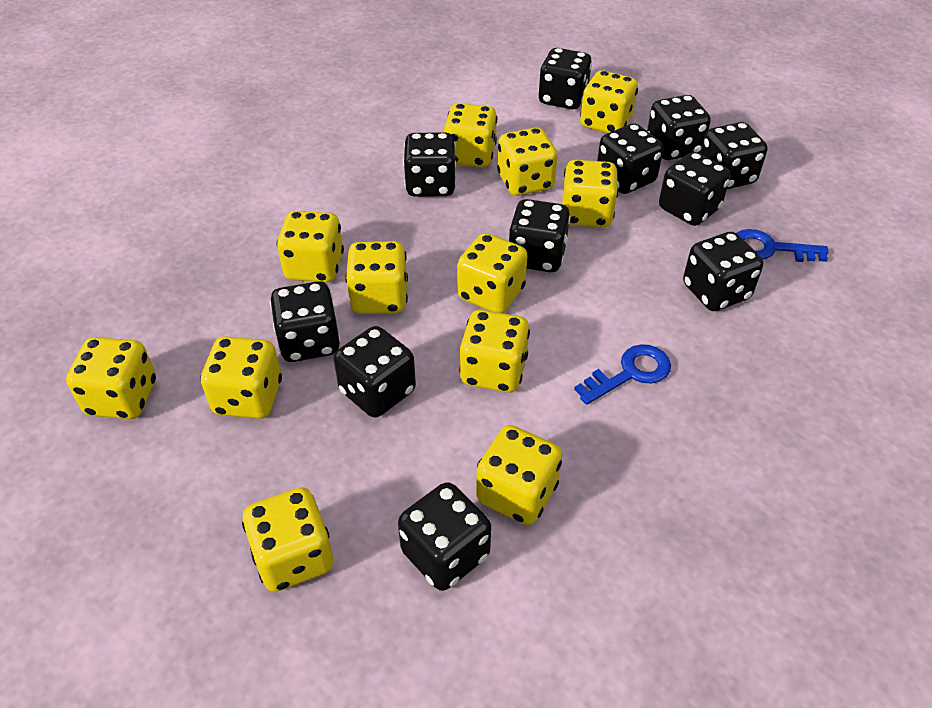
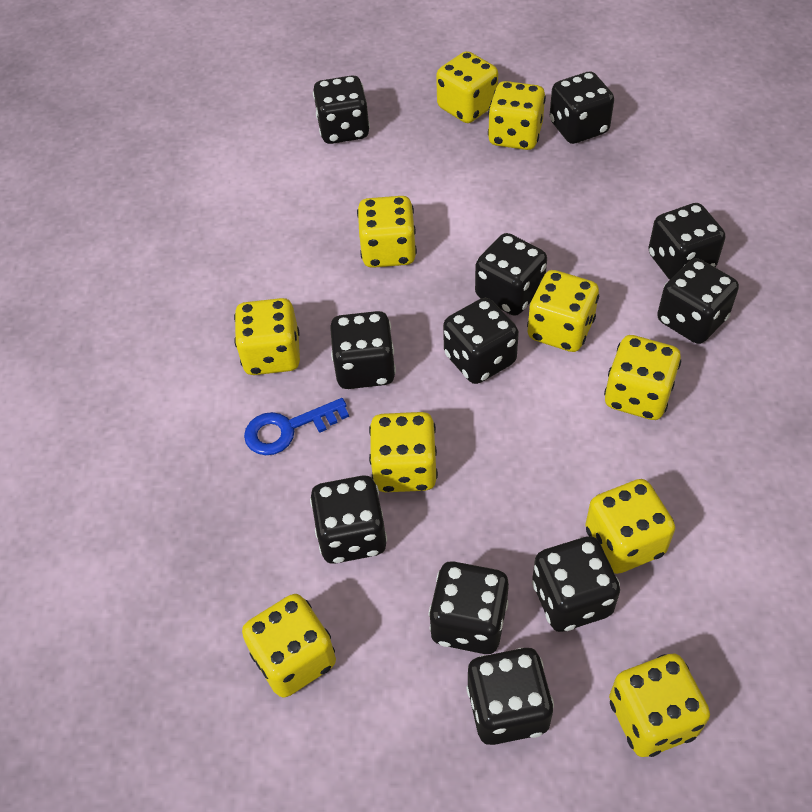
blue key: [574,344,671,405] [736,229,829,262] = 2 -> [244,398,349,455] = 1
yellow dice: [66,337,156,419] [200,336,282,419] [242,487,333,592] [277,211,344,283] [345,241,408,314] [444,103,497,168] [457,233,528,313] [459,310,530,393] [476,425,562,525] [497,128,557,196] [562,160,618,228] [580,70,638,133] = 12 -> [234,298,300,375] [242,594,336,697] [357,196,417,268] [369,412,438,492] [436,51,498,123] [488,81,546,150] [527,270,599,352] [585,479,675,574] [604,335,681,420] [609,653,710,757] = 10

